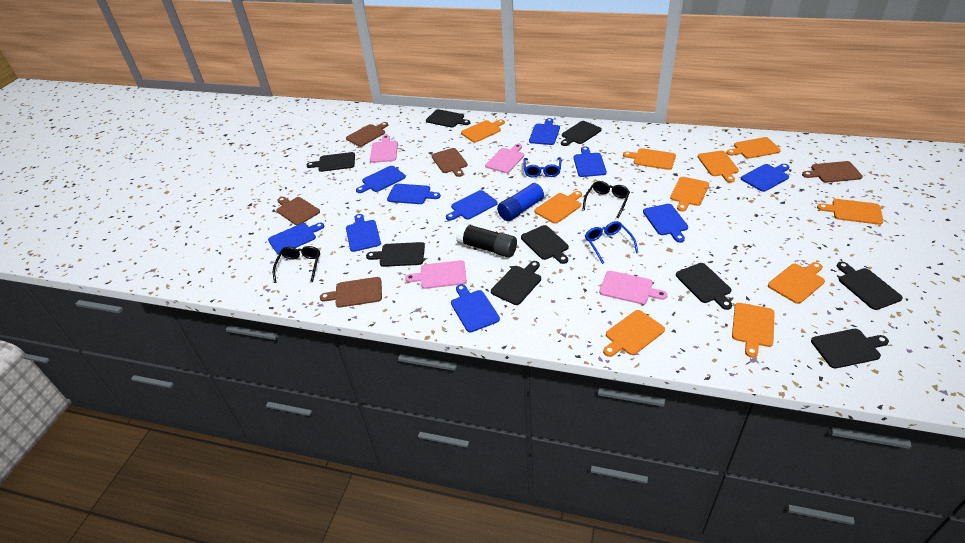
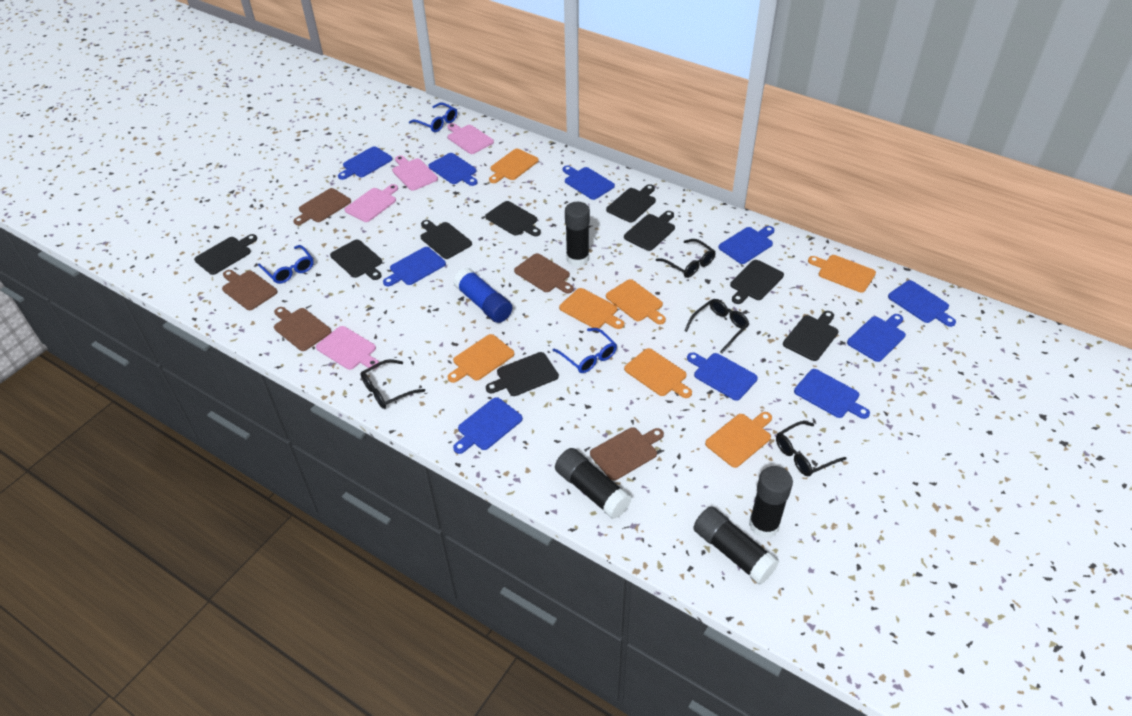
black glasses: [273,246,320,283] [582,181,630,218] = 2 -> [360,359,425,409] [656,239,716,278] [685,299,749,354] [776,421,846,476] = 4
black glue stick: [456,223,517,258] = 1 -> [555,448,632,519] [565,202,590,266] [693,506,779,585] [749,466,793,538] = 4
blue glasses: [523,157,562,177] [585,221,638,264] = 2 -> [258,245,314,284] [409,103,457,132] [553,328,617,373] = 3
orange cutting board: [461,119,505,143] [535,191,582,224] [603,310,665,357] [623,148,676,170] [670,177,709,212] [698,151,739,183] [726,137,781,159] [732,303,775,358] [768,262,825,304] [817,199,883,225] = 10 -> [447,334,514,383] [489,149,539,183] [559,288,624,329] [606,279,666,324] [624,348,692,398] [705,412,772,468] [808,255,876,293] = 7

